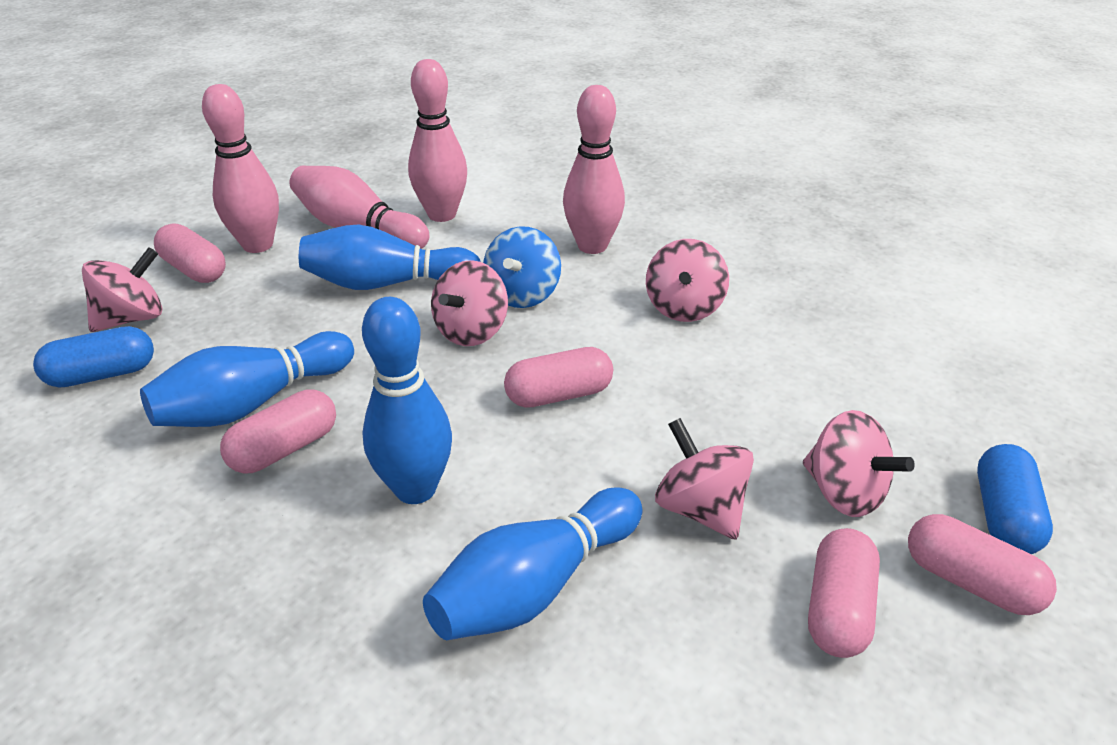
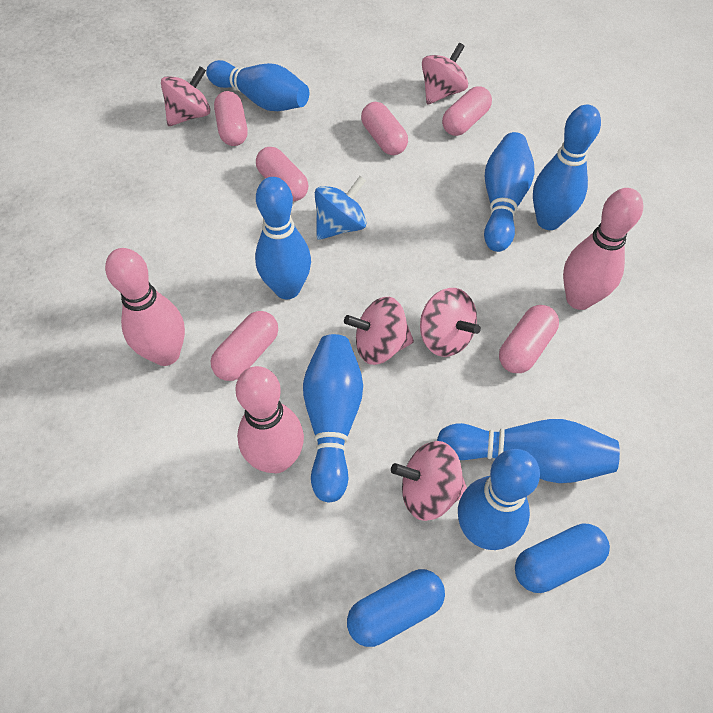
blue bowling pin: [140,331,354,427] [299,224,481,290] [362,297,452,504] [423,487,642,640] = 4 -> [206,60,309,111] [255,177,311,299] [303,334,363,503] [437,419,620,483] [458,449,540,550] [484,132,535,252] [533,105,601,230] = 7
pink bowling pin: [202,84,279,253] [289,166,429,249] [408,59,467,222] [563,85,625,254] = 4 -> [105,248,185,366] [235,366,304,473] [563,188,643,310] = 3
pink capsule: [154,223,226,283] [220,389,336,474] [504,347,613,408] [808,528,880,658] [908,514,1057,615] = 5 -> [211,311,278,381] [214,91,248,146] [256,147,308,201] [361,102,408,155] [442,86,492,136] [499,305,559,373] = 6

